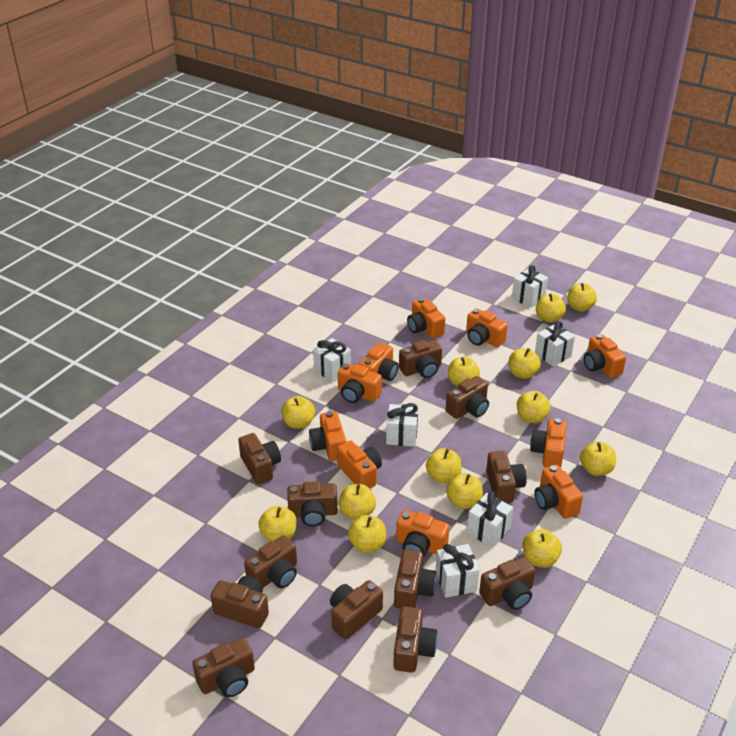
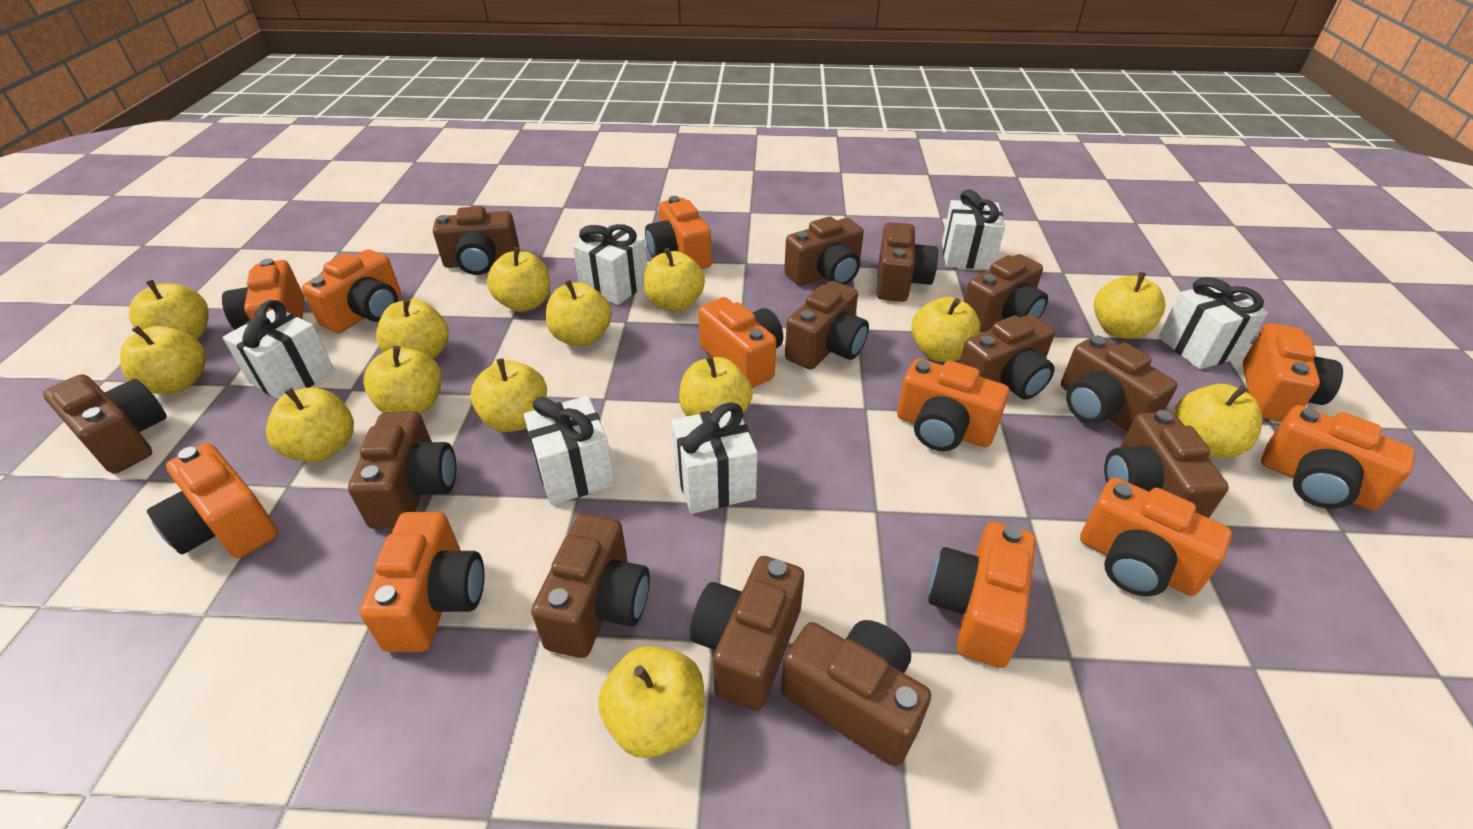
brown camera: [192,637,255,697] [211,576,269,628] [238,433,281,484] [244,535,297,588] [287,481,338,526] [330,580,383,640] [393,606,438,673] [394,549,437,609] [399,340,442,378] [446,376,489,419] [479,557,535,610] [486,451,527,503] = 12 -> [43,374,167,474] [348,411,456,529] [433,206,519,275] [531,514,650,658] [690,556,804,711] [781,620,931,766] [784,217,864,286] [785,281,869,369] [876,222,938,302] [959,315,1055,399] [964,254,1048,332] [1061,335,1178,431] [1104,410,1229,518] = 13
orange camera: [309,411,346,461] [337,440,382,489] [338,363,382,403] [359,343,399,381] [396,510,449,558] [407,298,445,339] [466,308,508,347] [530,418,567,468] [534,465,583,519] [584,334,626,378] = 10 -> [147,443,278,558] [222,258,305,330] [302,250,401,333] [360,512,484,652] [645,196,712,269] [698,297,783,388] [897,359,1010,451] [928,522,1036,668] [1080,478,1232,596] [1243,323,1343,422] [1261,405,1415,510] = 11
yellow apple: [259,506,297,541] [281,396,315,429] [339,484,376,520] [348,515,386,553] [426,448,461,483] [446,473,483,509] [448,357,480,386] [509,348,541,379] [517,391,550,423] [522,529,562,568] [536,294,566,323] [567,283,597,312] [580,441,616,476] = 13 -> [120,325,206,394] [129,280,209,340] [266,388,354,462] [363,346,442,414] [376,298,448,359] [470,358,547,432] [487,247,550,312] [546,280,612,346] [598,646,705,758] [644,248,705,312] [679,356,753,416] [911,297,980,362] [1094,272,1165,339] [1174,384,1262,458] = 14

